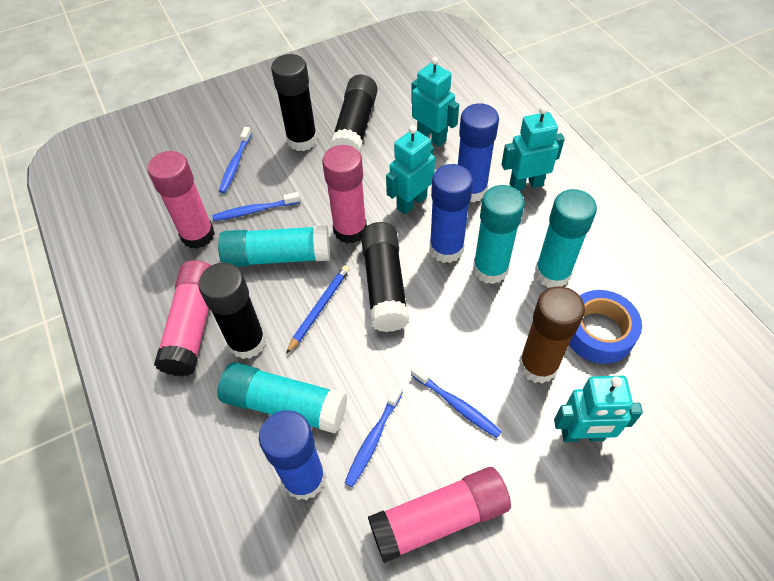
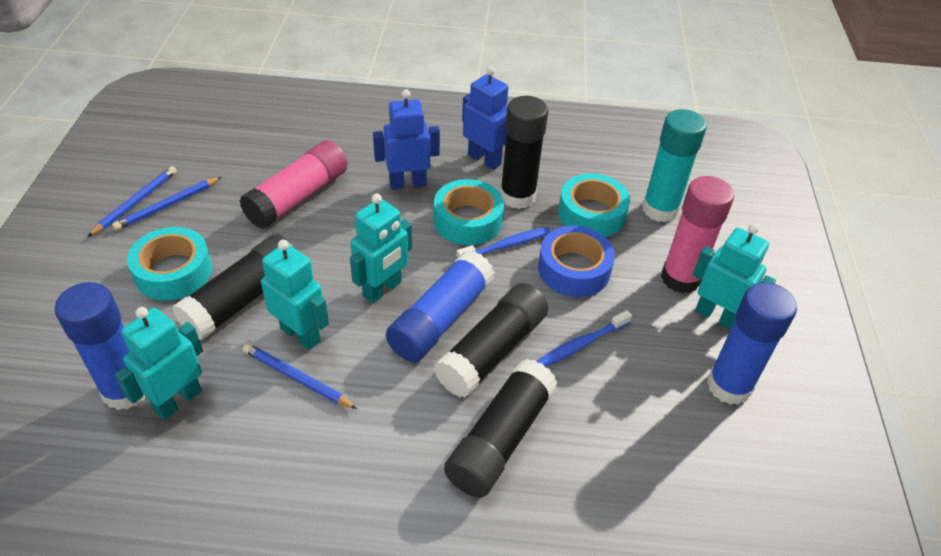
blue pencil: [286,265,350,354] = 1 -> [88,166,177,237] [112,177,221,231] [243,343,357,409] = 3
blue robot: none = 0 -> [373,89,440,190] [462,66,509,170] = 2
blue toothbrush: [212,192,300,221] [219,127,252,193] [345,385,403,487] [411,365,502,438] = 4 -> [456,227,551,258] [536,310,632,367] = 2
brown glue stick: [519,286,585,384] = 1 -> none = 0
pink glue stick: [148,151,215,249] [154,260,212,376] [322,145,367,243] [368,467,511,563] = 4 -> [239,140,348,229] [661,176,734,294] = 2
turquoise glue stick: [218,226,330,267] [218,362,347,434] [473,185,525,284] [535,189,597,288] = 4 -> [642,109,707,222] = 1
turquoise tape: none = 0 -> [127,227,212,301] [434,179,504,245] [558,173,630,237] = 3

